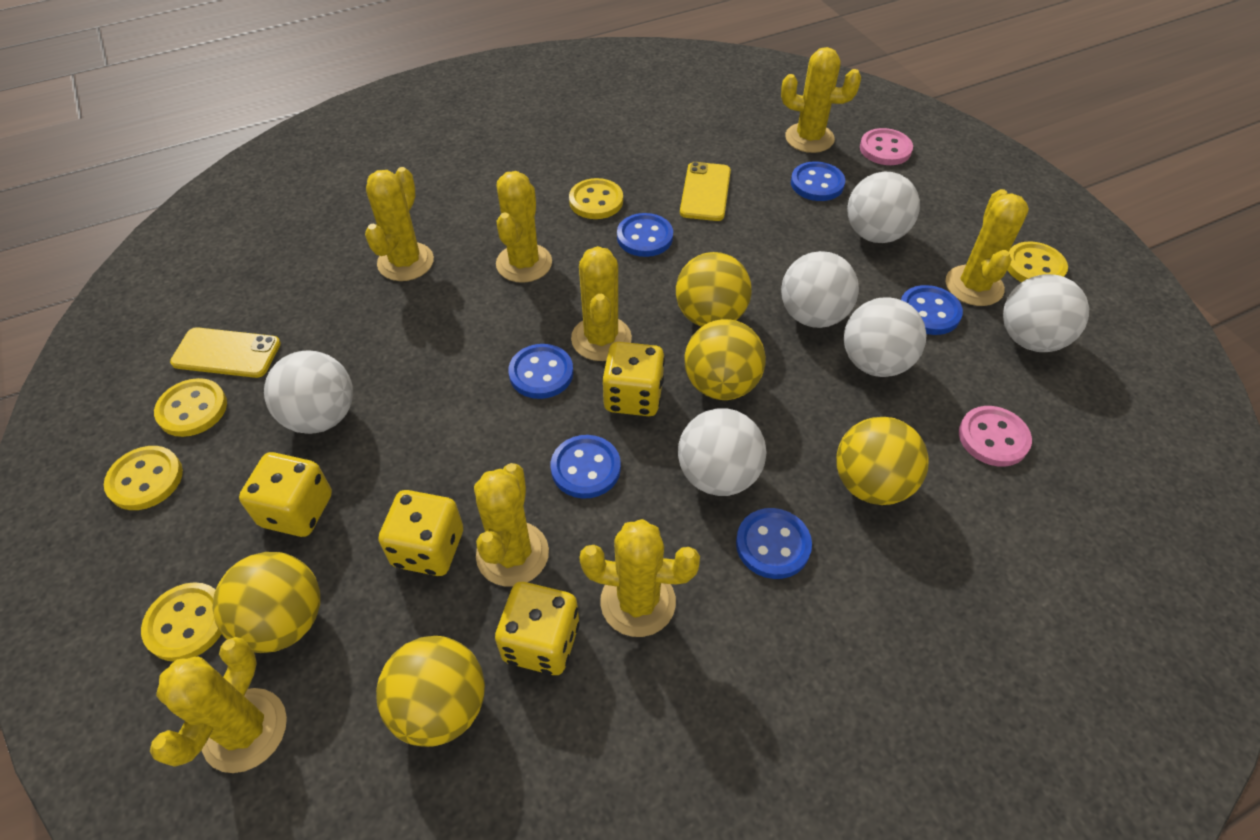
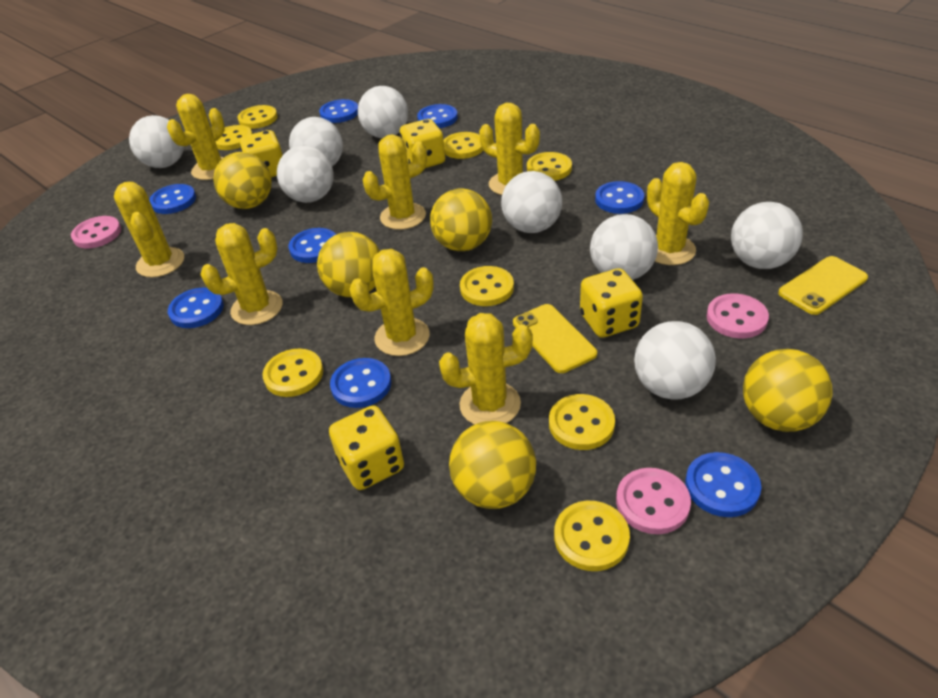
blue button: [508,344,573,399] [551,435,621,499] [617,213,673,257] [736,508,812,579] [791,161,845,201] [901,285,963,335] = 6 -> [149,184,196,214] [168,288,224,328] [289,228,336,263] [319,99,358,123] [330,358,391,408] [417,104,458,128] [595,181,644,214] [685,452,761,517] = 8
pink button: [860,128,913,165] [959,406,1032,467] = 2 -> [71,216,121,248] [616,468,691,534] [707,293,769,338] = 3
white ball: [264,350,353,434] [678,408,766,496] [781,251,859,328] [844,297,927,377] [847,171,920,243] [1003,274,1089,352] = 6 -> [129,115,184,168] [277,146,334,203] [289,117,343,167] [358,86,408,138] [501,171,562,233] [590,214,658,280] [634,321,716,400] [731,202,803,269] = 8
yellow button: [104,446,183,510] [141,582,221,661] [154,378,227,437] [569,178,623,219] [1007,241,1068,282] = 5 -> [216,125,252,150] [237,105,278,129] [262,349,323,397] [444,132,483,159] [460,266,514,306] [527,152,572,181] [549,394,615,450] [554,501,630,571] = 8

